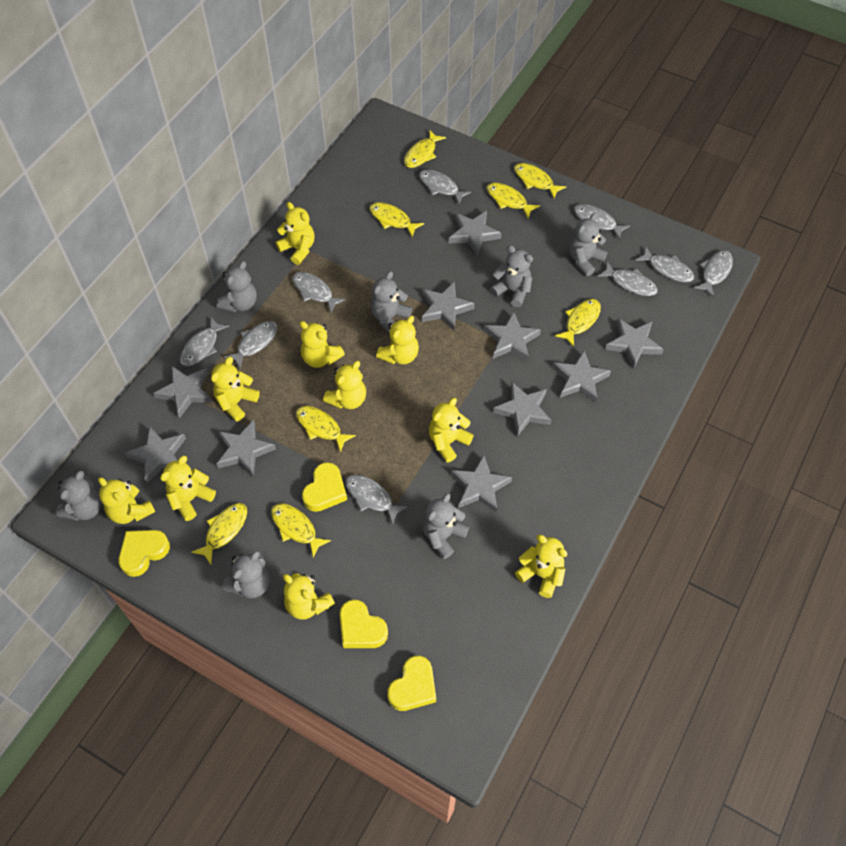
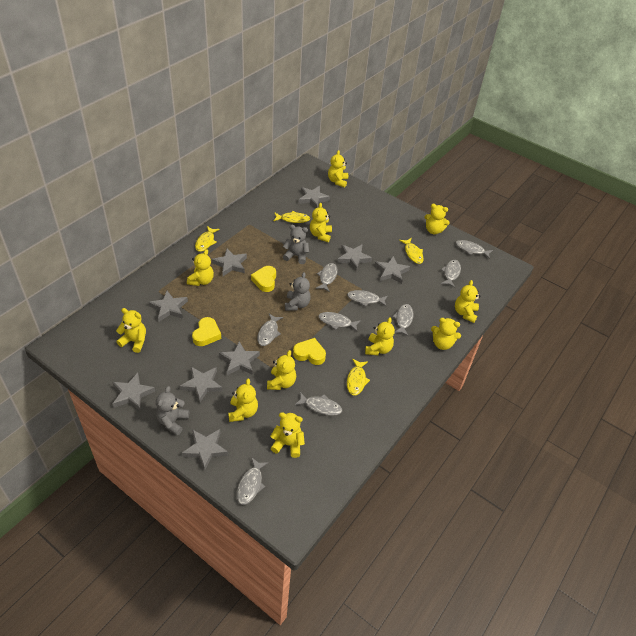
grey star: [125,426,186,483] [153,366,213,419] [217,420,276,477] [422,281,475,331] [449,211,502,256] [451,455,512,513] [484,311,541,361] [493,382,552,437] [553,350,611,403] [605,318,664,369] = 10 -> [112,373,155,411] [149,291,188,322] [180,367,223,403] [182,429,228,471] [212,249,247,276] [219,341,260,375] [299,186,330,208] [337,244,372,270] [375,256,410,284] = 9
grey teddy bear: [56,471,102,521] [217,261,257,312] [222,551,270,599] [371,271,412,333] [422,493,469,559] [490,245,533,307] [569,213,608,276] = 7 -> [156,386,189,435] [283,225,309,264] [285,272,311,311] = 3
yellow fish: [191,503,247,564] [271,503,331,558] [296,406,356,453] [370,202,424,237] [404,130,446,168] [487,182,540,218] [514,163,566,198] [555,299,601,347] = 8 -> [195,226,220,252] [274,211,310,223] [347,358,370,396] [399,238,424,264] = 4
yellow heart: [118,530,170,577] [302,462,347,512] [339,599,388,648] [388,656,436,711] = 4 -> [192,317,221,346] [251,266,276,292] [293,338,326,365] = 3
yellow teddy bear: [98,477,155,524] [160,456,216,521] [211,357,260,422] [276,202,314,265] [283,573,335,620] [300,321,345,368] [323,361,366,409] [376,316,419,365] [429,398,474,462] [515,535,567,598] = 10 -> [116,308,146,353] [187,249,214,286] [228,379,258,422] [267,350,296,390] [270,412,305,458] [310,203,332,242] [328,150,348,188] [365,317,395,355] [425,204,450,234] [431,318,461,350] [455,280,481,323] = 11

